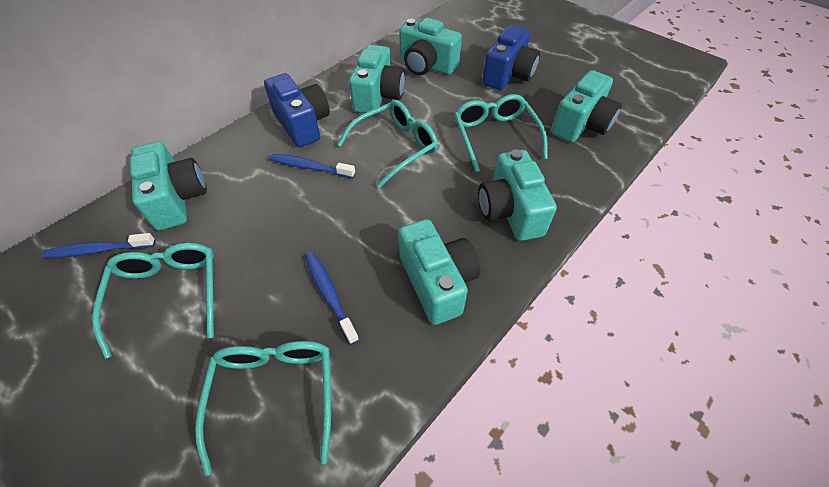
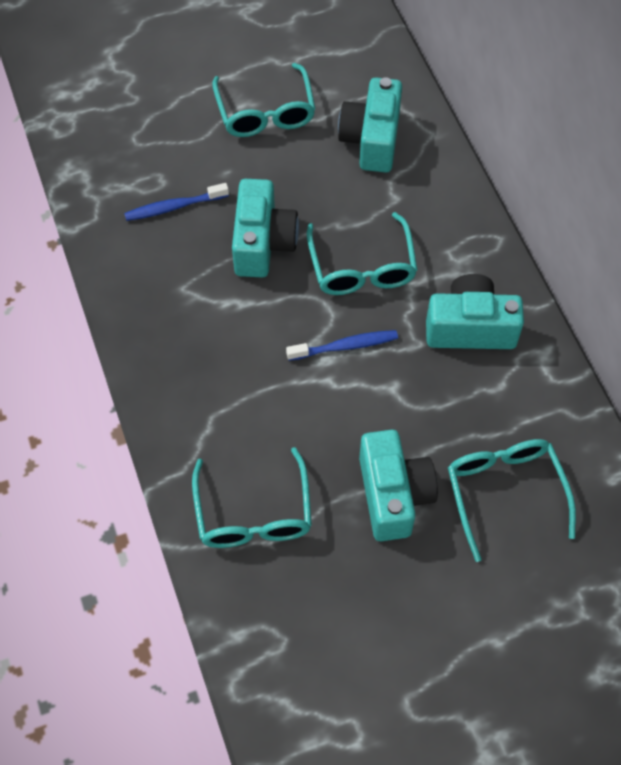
blue camera: [264,73,330,147] [482,25,540,90] = 2 -> none = 0
blue toothbrush: [42,233,156,258] [269,154,355,178] [305,253,359,345] = 3 -> [124,183,229,221] [286,330,398,361] = 2
turquoise camera: [130,142,207,231] [349,45,405,113] [398,219,480,325] [399,18,462,75] [478,149,557,241] [551,70,622,142] = 6 -> [232,179,299,278] [338,77,402,173] [359,430,438,541] [426,274,524,349] = 4

